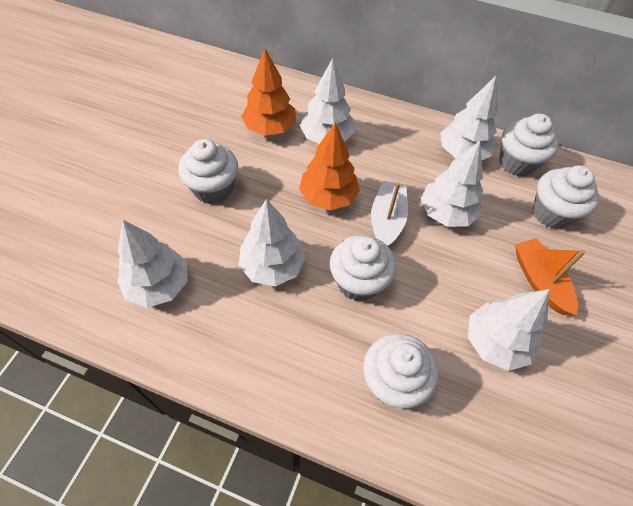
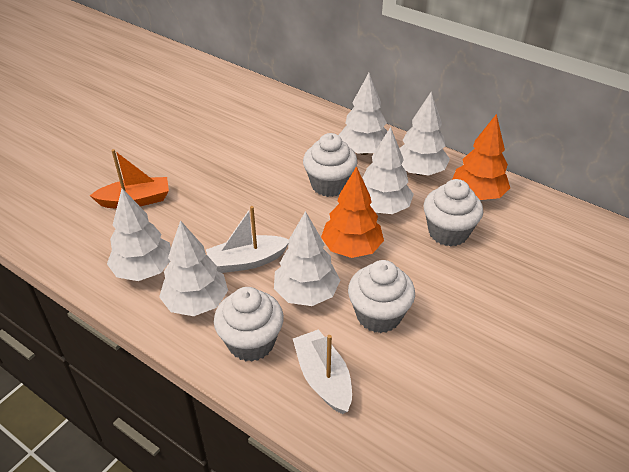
white boat: [371,181,408,246] = 1 -> [206,206,289,273] [293,329,352,414] = 2
white cupcake: [178,139,238,204] [330,235,396,302] [363,334,439,408] [499,114,559,177] [533,165,599,229] = 5 -> [214,287,284,362] [303,133,358,197] [348,260,415,333] [424,179,483,246] = 4

